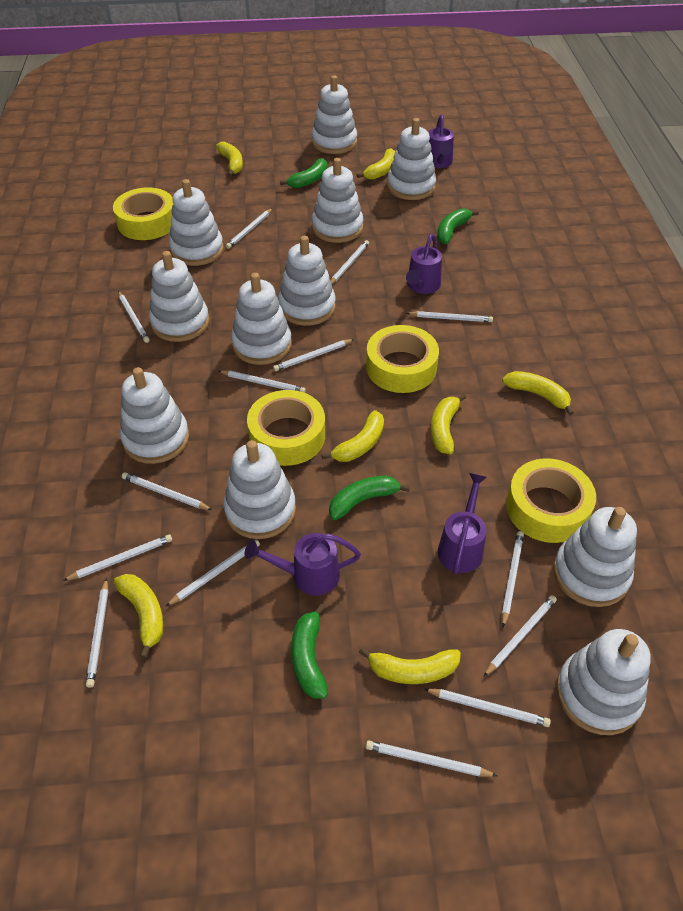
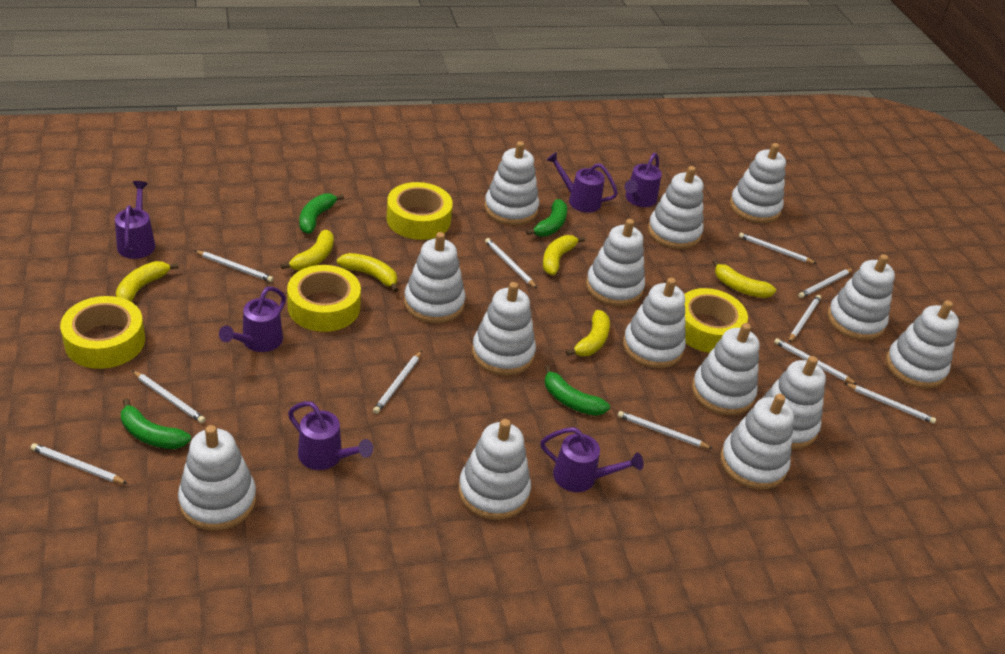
purple watering can: [244,533,361,596] [406,234,442,294] [428,114,454,168] [438,473,487,574] = 4 -> [115,181,156,259] [219,286,286,352] [288,401,373,470] [540,427,644,492] [547,152,618,213] [625,153,662,207] = 6
white pencil: [63,534,172,581] [86,578,108,688] [118,291,150,343] [122,472,212,510] [165,539,260,607] [219,370,306,393] [226,208,273,249] [273,339,354,371] [331,240,369,284] [366,741,497,777] [406,311,493,322] [424,688,551,727] [483,595,557,677] [502,531,524,627] = 14 -> [31,443,128,484] [133,371,205,423] [194,250,274,282] [373,351,422,414] [485,238,537,288] [618,411,713,449] [739,233,817,264] [774,338,857,385] [789,295,821,342] [798,269,853,298] [844,383,936,424] = 11
white stacking toy: [120,367,189,464] [149,251,209,342] [169,179,224,266] [223,440,296,539] [231,273,292,365] [278,236,336,326] [312,75,357,154] [312,158,363,243] [387,118,436,200] [553,507,637,607] [556,629,651,735] = 11 -> [178,425,256,531] [404,232,465,323] [459,419,531,520] [472,282,536,375] [484,141,539,225] [586,219,645,306] [623,278,686,369] [648,166,704,249] [692,323,760,416] [720,394,794,490] [730,143,786,223] [761,356,826,449] [827,254,895,340] [886,300,959,389] = 14
yellow banana: [114,574,164,659] [216,142,243,177] [322,410,384,462] [356,148,395,180] [359,647,461,684] [431,393,467,454] [502,371,574,416] = 7 -> [116,261,179,302] [281,230,334,270] [337,253,399,292] [543,235,585,275] [566,310,610,356] [712,259,776,298] = 6

